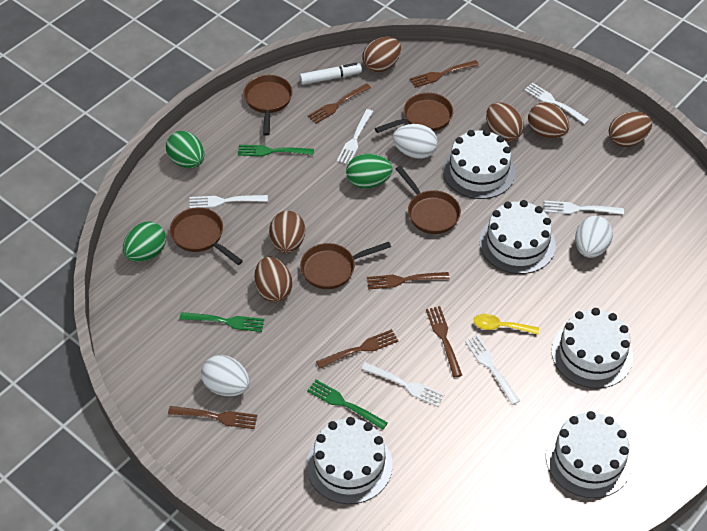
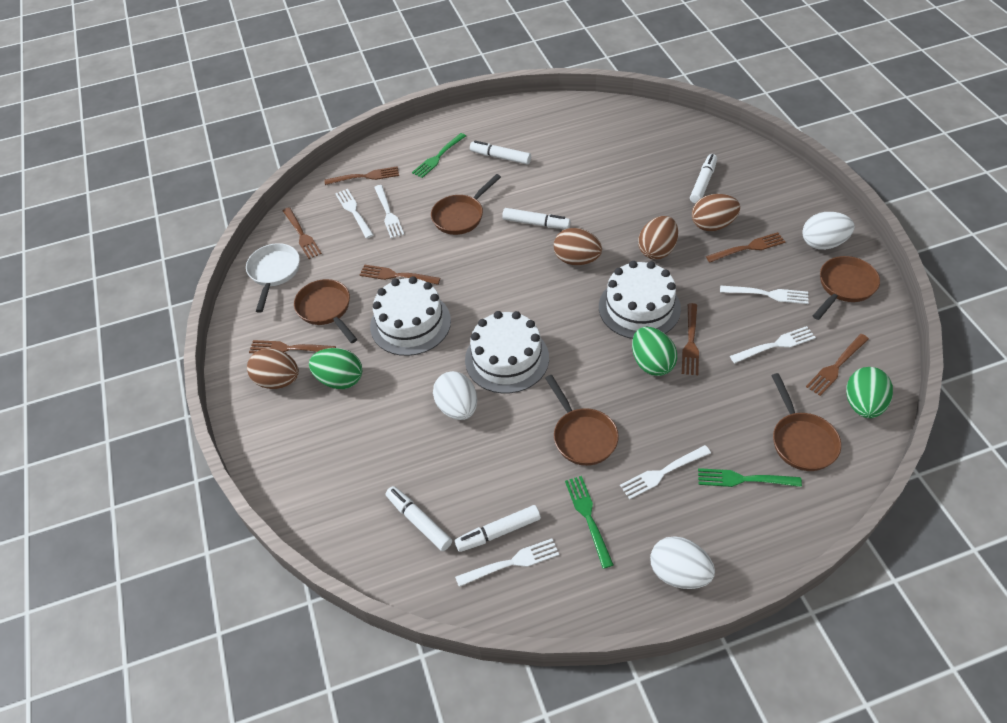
brown egg: [254,257,292,303] [269,211,305,253] [362,37,401,72] [486,102,524,142] [528,102,569,138] [609,112,652,147] = 6 -> [247,348,299,389] [554,228,602,265] [638,216,678,259] [692,194,740,231] = 4
brown fork: [168,406,257,429] [308,83,371,124] [316,329,398,369] [367,272,449,290] [410,60,479,88] [426,306,462,377] = 6 -> [249,340,336,353] [283,207,322,259] [324,166,399,185] [360,264,440,285] [682,303,699,375] [706,232,785,262] [806,334,869,396] = 7
white cake: [307,417,393,504] [443,129,516,199] [479,200,556,274] [546,411,632,498] [551,308,633,389] = 5 -> [370,276,451,356] [465,311,549,394] [599,261,681,339] = 3
white marker: [300,63,362,85] = 1 -> [386,486,452,551] [455,505,541,552] [470,141,531,164] [502,208,571,229] [690,154,717,203] = 5
white pan: none = 0 -> [246,243,300,313] = 1
yellow spoon: [474,314,539,335] = 1 -> none = 0

